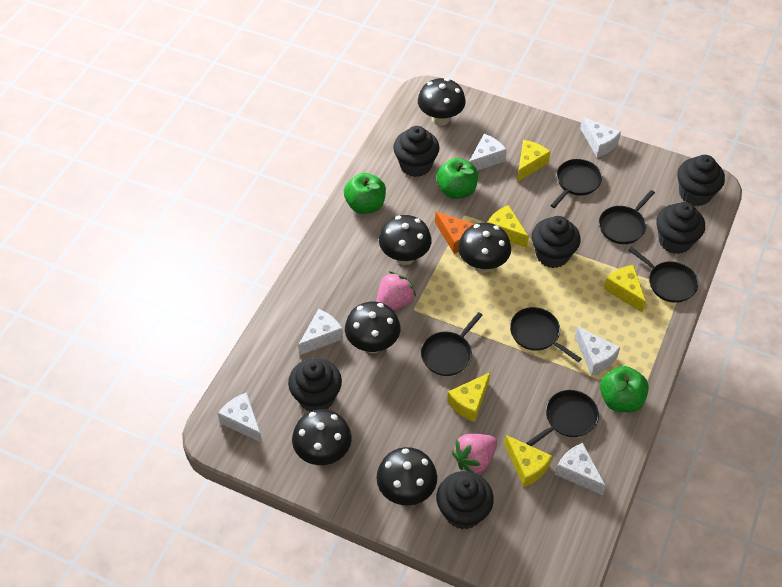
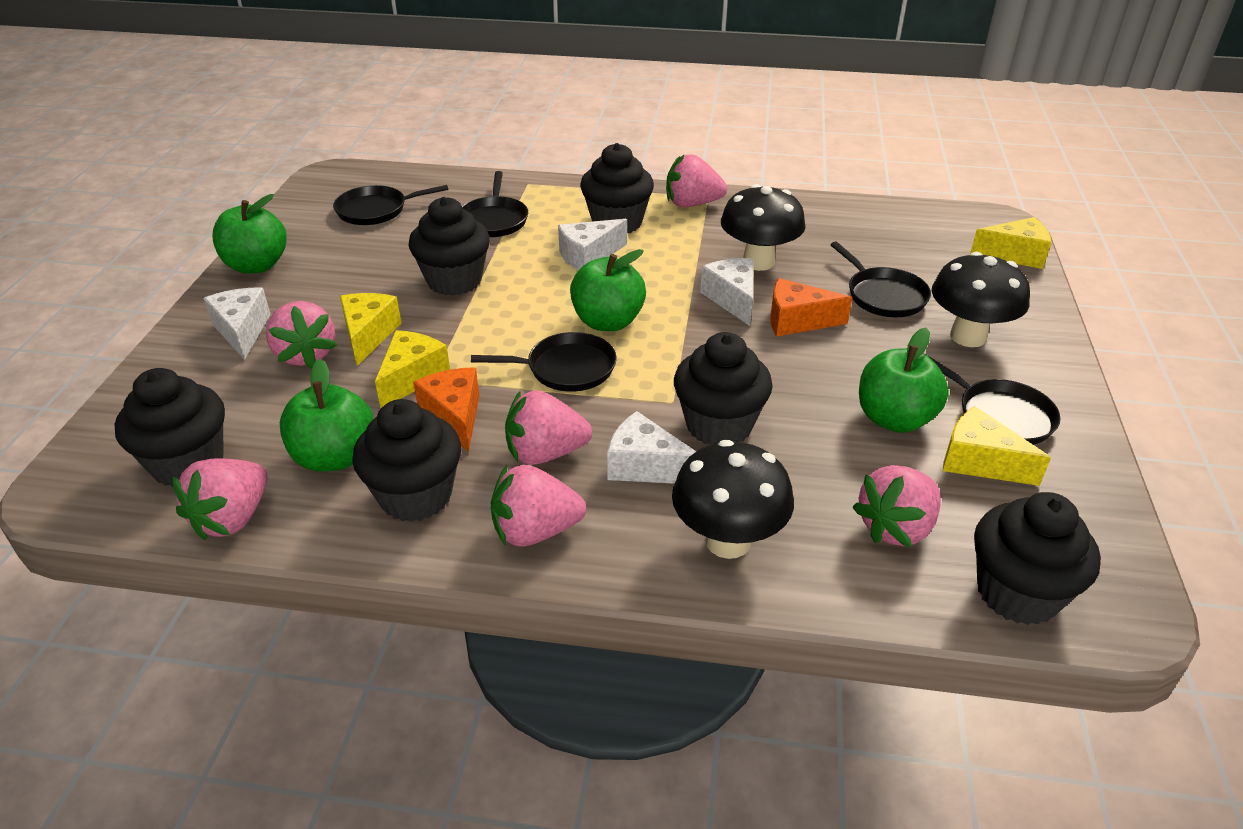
black mushroom: [292,409,352,465] [345,302,400,353] [376,447,437,506] [379,215,432,265] [418,78,466,126] [458,223,511,273] = 6 -> [672,440,794,559] [721,184,806,271] [932,252,1030,347] = 3
black pan: [421,312,483,376] [510,307,582,362] [527,390,599,446] [550,159,602,208] [599,190,655,244] [629,247,698,303] = 6 -> [333,185,449,225] [462,171,528,237] [471,332,616,392] [831,242,931,317] [924,353,1061,445] = 5
green apple: [344,173,386,214] [436,158,478,199] [600,366,649,412] = 3 -> [212,194,287,273] [280,359,373,471] [570,249,646,331] [859,328,949,433] = 4
orange cheese: [435,211,474,254] = 1 -> [413,367,479,452] [770,278,852,336] = 2
pink strawberry: [376,271,416,311] [451,434,497,474] = 2 -> [173,458,268,540] [266,301,337,368] [491,465,586,546] [505,390,592,465] [666,154,727,207] [852,465,941,548] = 6
white cheese: [218,392,262,443] [298,309,343,355] [469,134,507,171] [555,443,606,495] [575,326,620,375] [580,117,621,157] = 6 -> [203,288,271,360] [558,219,627,270] [607,411,696,484] [700,258,753,326] = 4
yellow cheese: [447,372,490,422] [487,205,529,248] [504,435,552,487] [517,140,551,182] [604,265,646,312] = 5 -> [340,293,401,366] [375,330,450,408] [943,406,1051,486] [970,217,1051,269] = 4

